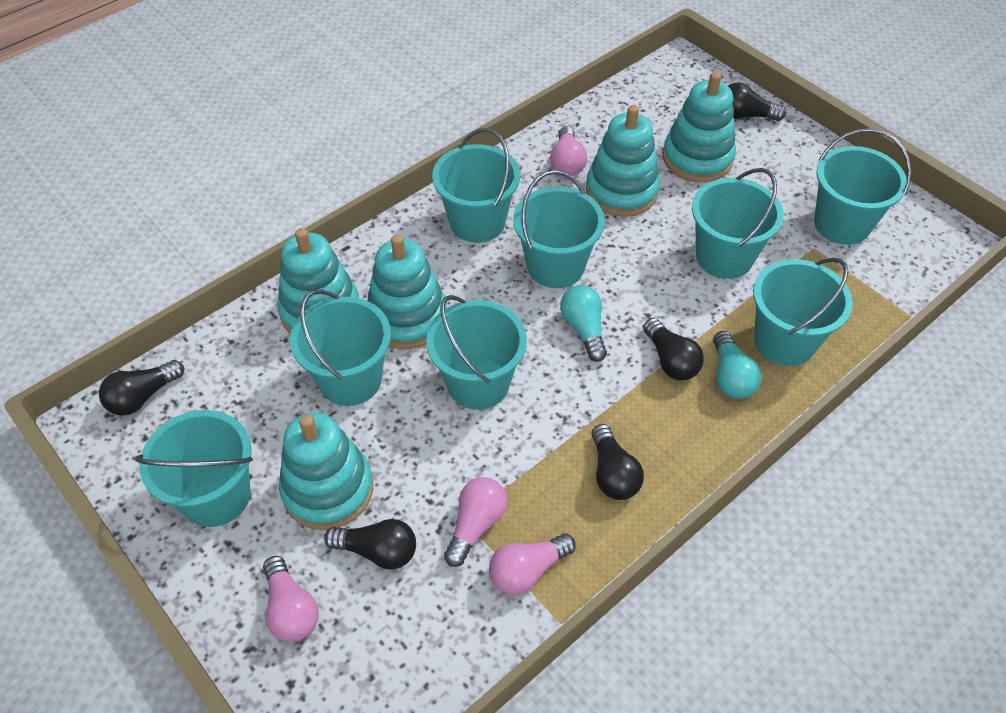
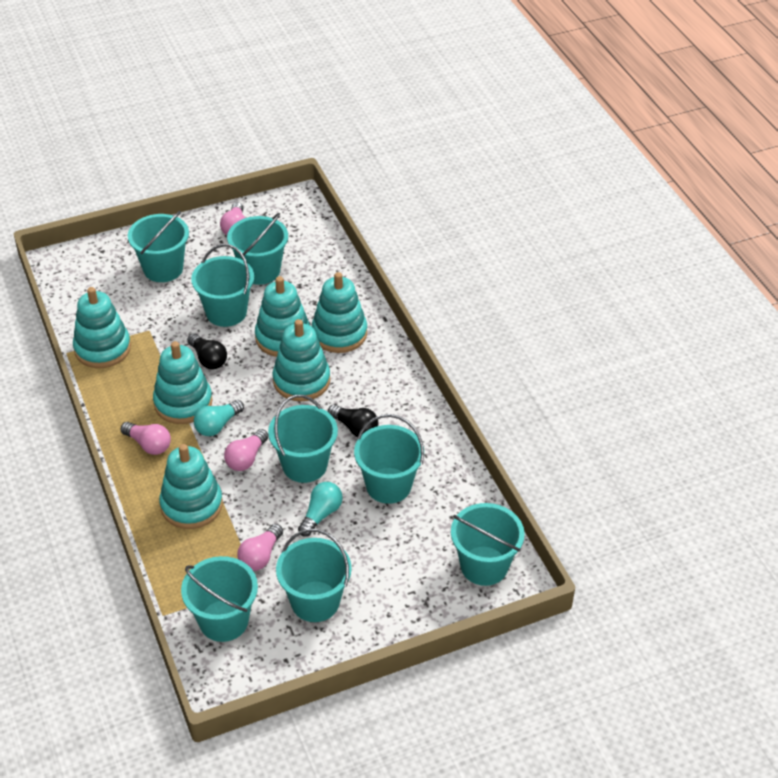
black light bulb: [99,360,184,416] [324,519,416,570] [591,424,644,500] [643,318,704,381] [728,83,786,121] = 5 -> [187,333,227,369] [328,405,378,437] = 2
turquoise stacking toy: [278,228,359,334] [279,412,373,530] [367,234,447,349] [586,105,660,217] [663,72,736,182] = 5 -> [73,287,131,368] [153,341,212,424] [159,444,223,529] [255,276,310,357] [273,319,330,401] [312,272,367,353] = 6

